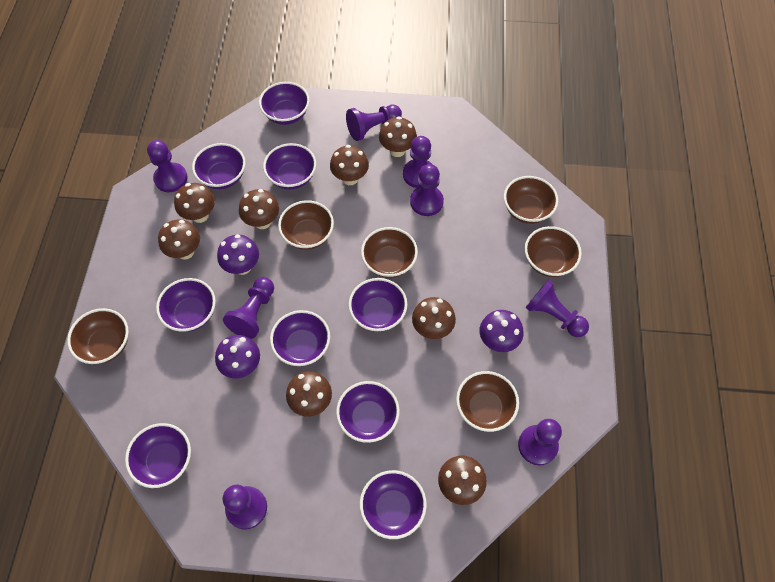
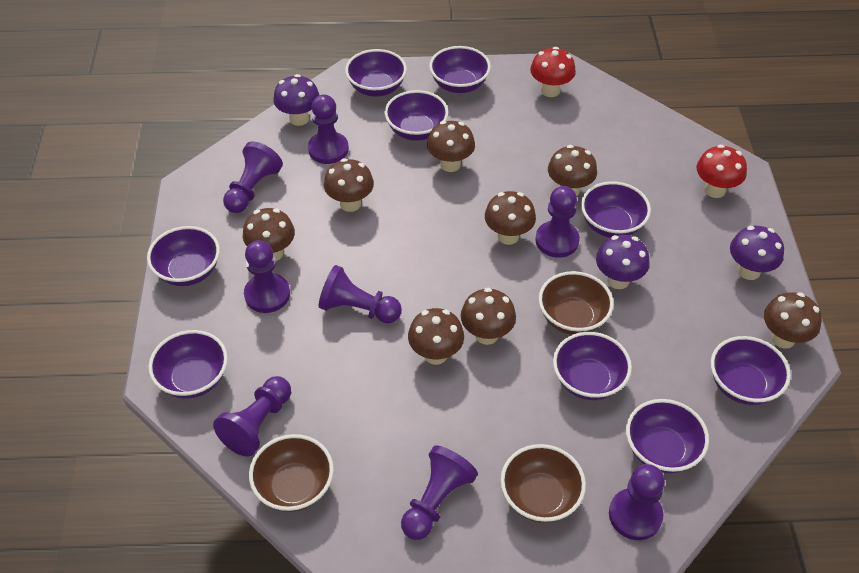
brown bowl: [67,308,129,364] [278,200,334,250] [361,227,418,278] [456,371,519,432] [504,176,558,224] [525,226,582,277] = 6 -> [249,434,334,512] [500,444,586,523] [538,271,614,335] = 3
red mushroom: none = 0 -> [530,47,576,97] [697,145,747,198] = 2

